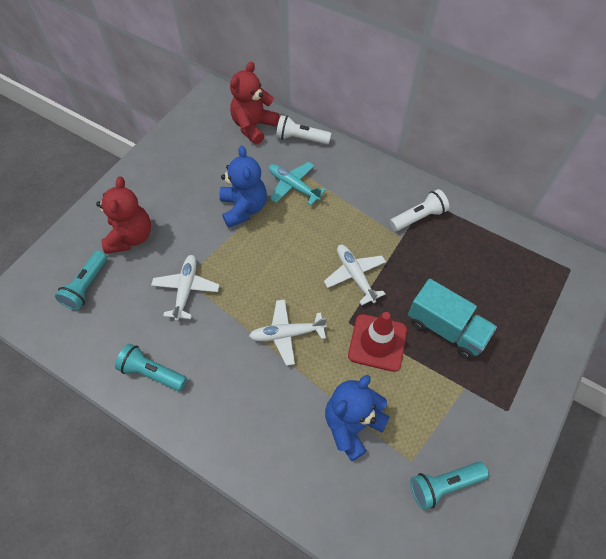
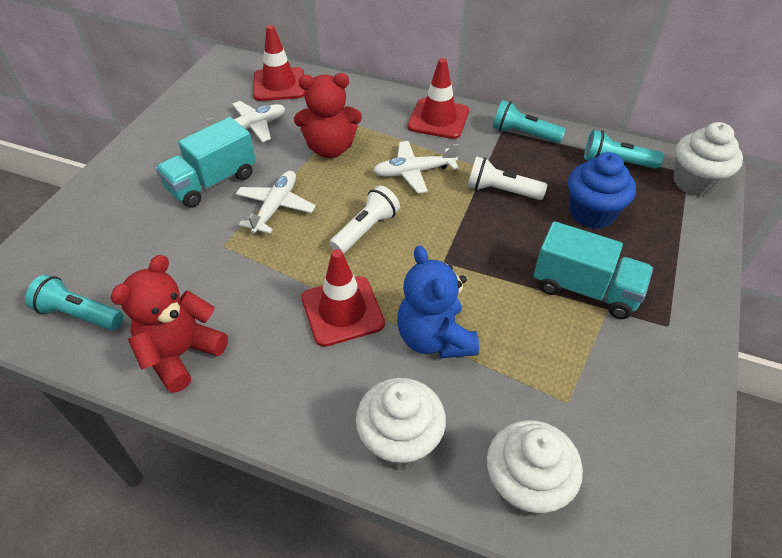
blue cupcake: none = 0 -> [568,152,636,229] = 1
blue teddy bear: [219,146,267,228] [325,375,390,461] = 2 -> [397,246,479,358] = 1
red traffic cone: [348,312,407,372] = 1 -> [253,25,305,101] [301,249,385,347] [408,58,469,139] = 3
turquoise plane: [269,162,326,206] = 1 -> none = 0
turquoise truck: [408,279,497,359] = 1 -> [155,117,256,208] [534,221,653,319] = 2
white cupcake: none = 0 -> [356,378,446,469] [487,420,583,517] [674,122,743,197] = 3

